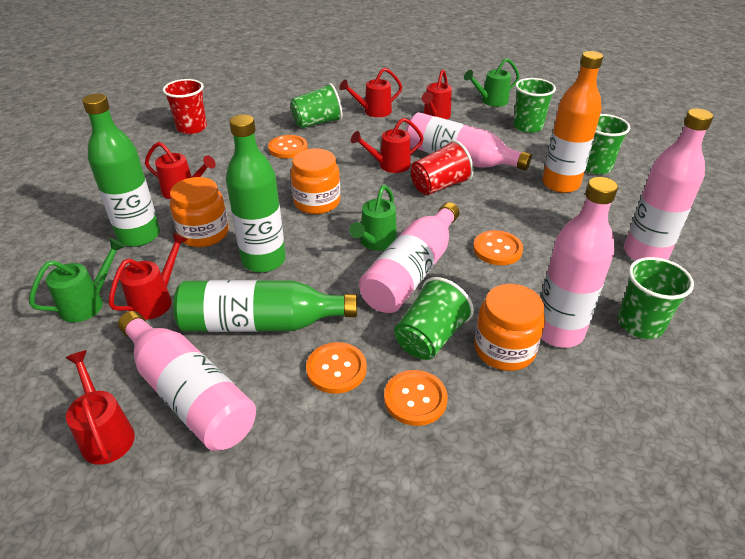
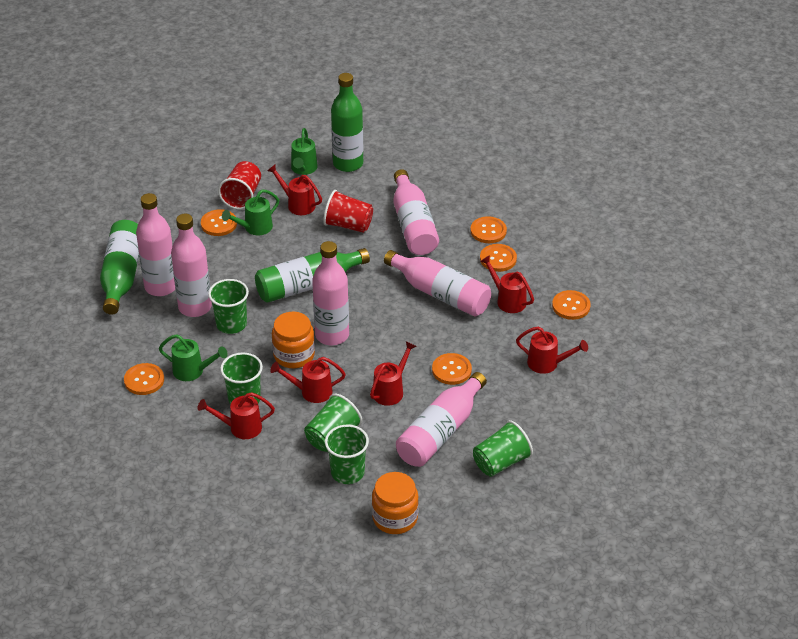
orange bottle: [542,51,603,193] = 1 -> none = 0
orange button: [268,135,308,158] [306,342,367,394] [384,370,448,426] [473,230,523,265] = 4 -> [124,363,164,395] [201,209,237,236] [432,353,472,385] [470,216,507,243] [480,244,517,272] [552,290,591,320] = 6
orange jar: [170,177,229,247] [290,148,340,214] [474,284,545,371] = 3 -> [272,312,315,368] [372,472,419,534] = 2
pink bottle: [118,311,256,451] [359,202,460,313] [406,112,532,171] [541,177,618,348] [624,108,713,261] = 5 -> [136,193,175,296] [171,214,212,317] [312,241,349,345] [384,250,491,316] [393,169,439,255] [396,372,487,467] = 6

